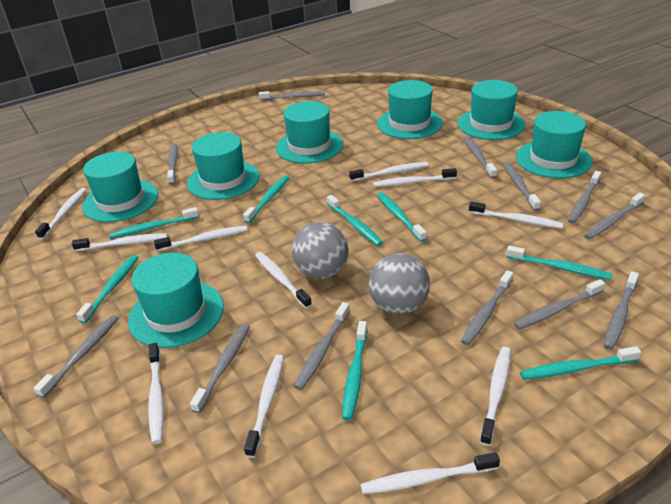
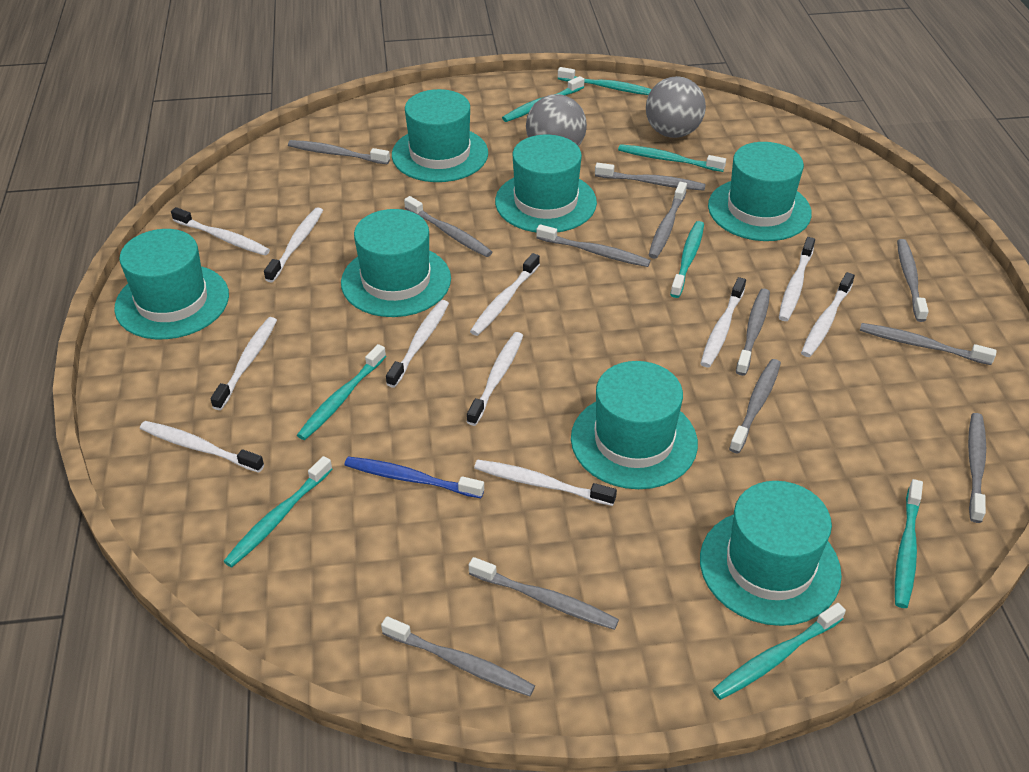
blue toothbrush: none = 0 -> [344,457,484,498] = 1

